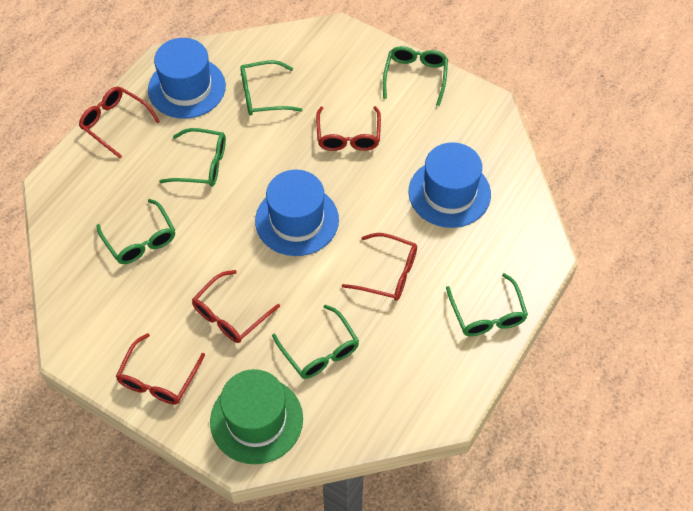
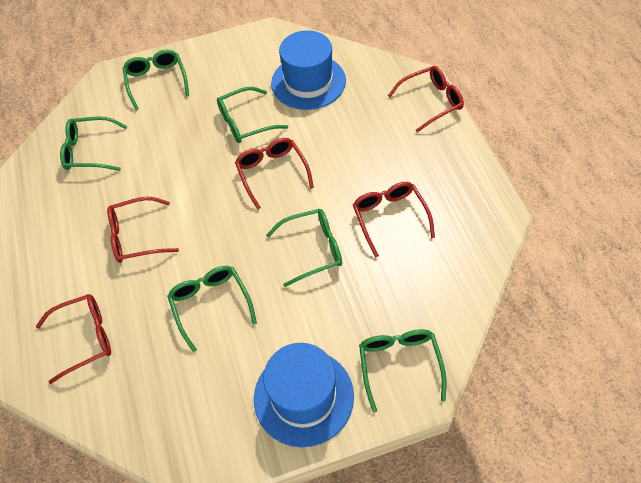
blue hat: [148,38,226,119] [255,170,339,256] [408,142,491,228] = 3 -> [254,343,354,448] [271,30,346,110] = 2
green hat: [210,369,303,464] = 1 -> none = 0

